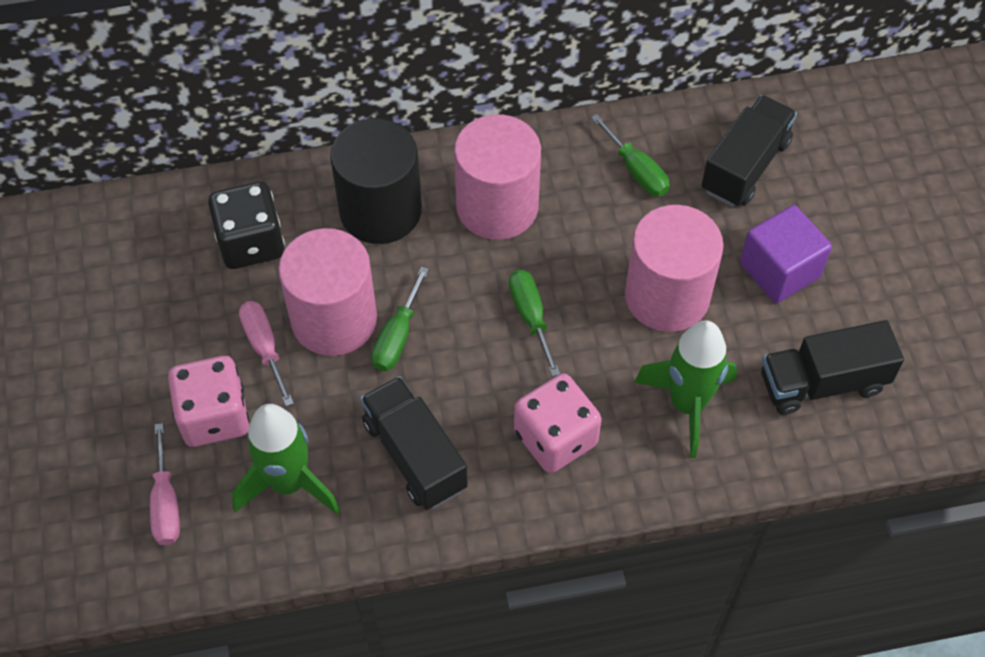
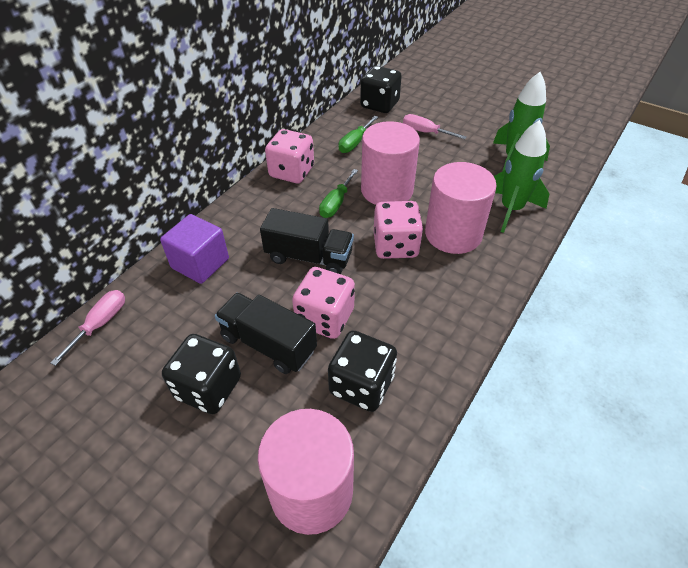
black cylinder: [330,119,422,244] = 1 -> none = 0
black dice: [208,182,285,269] = 1 -> [162,334,241,414] [328,331,397,412] [360,66,402,113] = 3
black truck: [360,376,468,510] [701,95,797,207] [761,320,904,415] = 3 -> [215,293,317,374] [260,208,354,274] = 2
green screwdriver: [372,267,429,371] [509,270,560,376] [591,114,670,197] = 3 -> [319,169,358,218] [339,116,378,153] = 2
pink dice: [168,356,249,447] [514,373,602,473] = 2 -> [265,129,314,183] [292,267,355,339] [374,201,423,259] = 3

